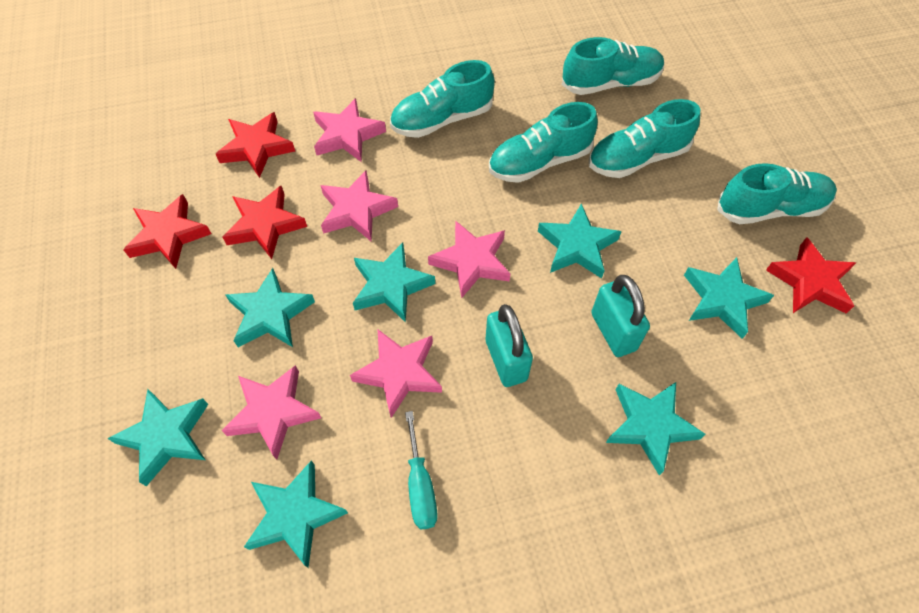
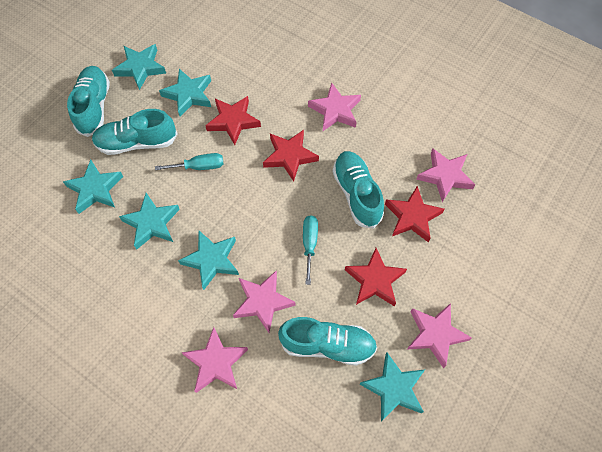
turquoise padlock: [486,304,533,387] [591,275,650,357] = 2 -> none = 0
turquoise screwdriver: [405,411,438,529] = 1 -> [155,153,223,170] [303,215,318,285] = 2
turquoise shoe: [390,60,495,138] [489,102,598,183] [562,37,664,95] [589,99,700,178] [717,163,837,224] = 5 -> [67,66,110,137] [92,109,178,155] [278,317,377,366] [333,151,384,229] = 4
turquoise star: [107,389,208,486] [226,268,315,347] [244,460,348,568] [353,243,435,323] [538,204,622,278] [606,382,705,475] [684,257,774,339] = 7 -> [63,160,123,214] [112,44,166,90] [119,193,180,250] [159,69,211,117] [178,231,239,290] [360,353,425,421] = 6

